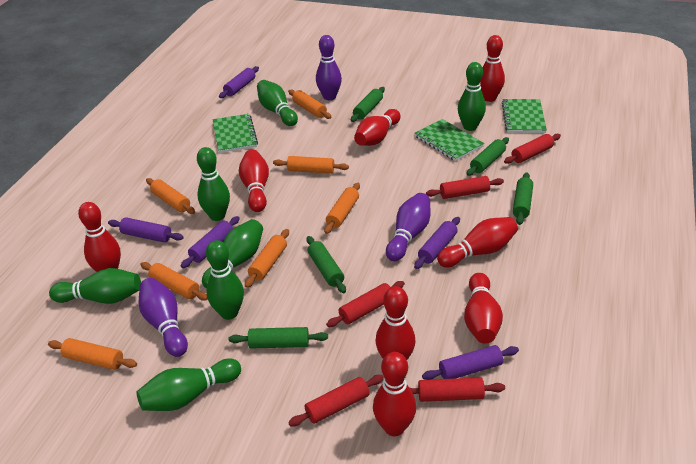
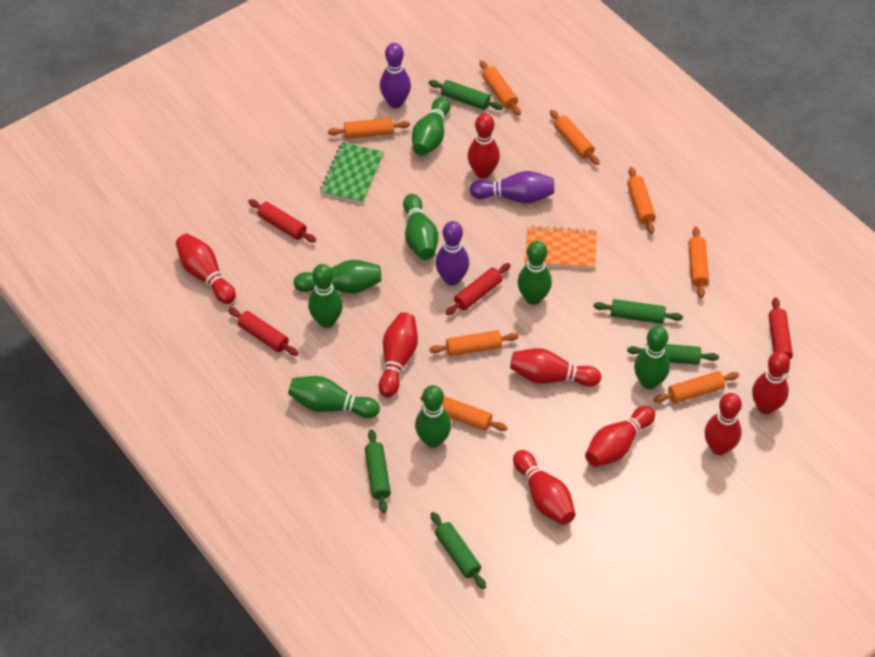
green bowling pin: [49,268,141,304] [137,358,241,411] [197,147,230,221] [202,219,263,289] [206,240,244,320] [257,80,298,126] [458,62,486,131] = 7 -> [288,376,380,418] [294,260,381,293] [308,264,343,328] [403,194,438,260] [412,97,451,156] [415,385,451,448] [518,241,552,305] [634,326,670,389] = 8
green notebook: [212,114,258,153] [415,119,484,161] [502,99,547,133] = 3 -> [320,142,384,204] = 1
orange notebook: none = 0 -> [525,225,597,269] = 1
orange rolling pin: [48,338,137,370] [141,262,208,301] [146,178,195,214] [245,229,289,288] [273,156,349,174] [288,89,331,119] [324,183,360,234] = 7 -> [328,118,410,139] [420,396,507,431] [429,330,519,356] [480,60,521,116] [550,110,599,165] [627,167,656,234] [654,371,739,403] [688,226,709,298] = 8
purple rolling pin: [108,217,184,243] [181,216,240,268] [219,66,259,98] [414,217,460,269] [422,345,519,380] = 5 -> none = 0
red rolling pin: [288,375,384,426] [326,281,405,327] [410,377,505,402] [426,176,504,199] [504,134,561,164] = 5 -> [228,308,299,356] [248,199,316,243] [446,263,511,315] [768,297,793,373] = 4

